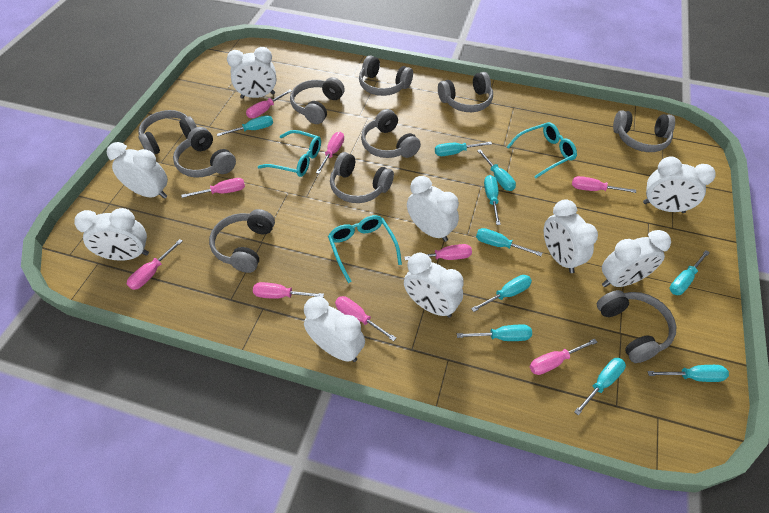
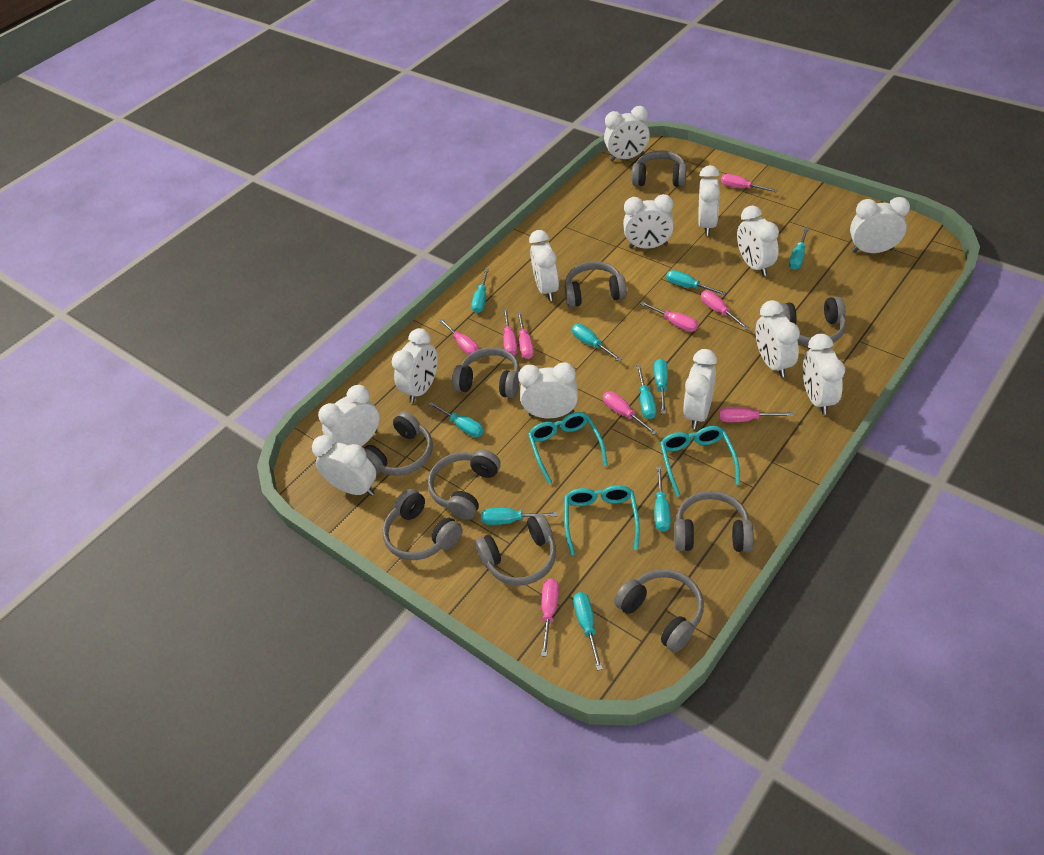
white clock: [74,208,149,261] [107,142,168,199] [227,47,277,99] [304,296,365,362] [404,252,464,318] [407,176,459,242] [544,199,598,273] [602,230,671,287] [643,156,716,213] = 9 -> [312,435,376,496] [318,385,379,446] [392,328,438,403] [518,362,578,418] [529,230,559,301] [604,106,650,162] [623,194,674,248] [683,349,717,429] [698,165,720,236] [737,206,779,276] [756,300,800,378] [803,334,845,415] [850,197,910,253] = 13

